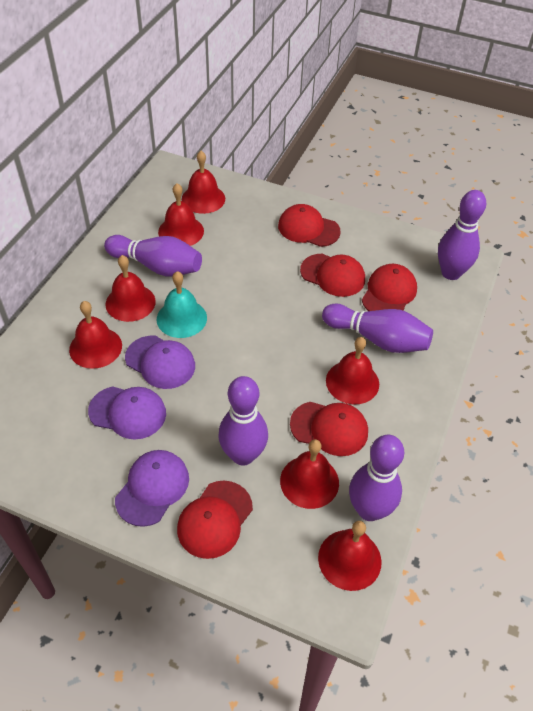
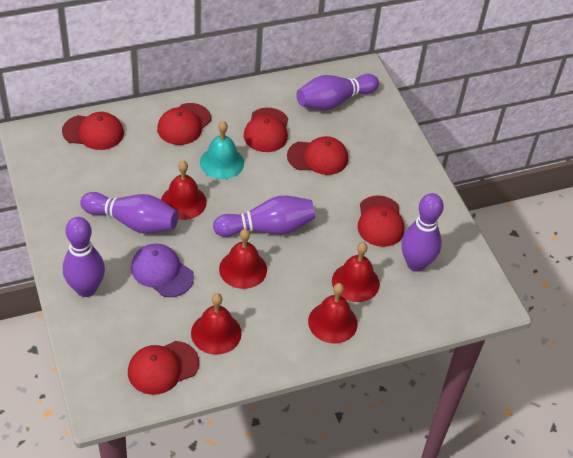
purple cap: [88,386,166,440] [115,450,189,527] [125,336,195,389] = 3 -> [131,244,194,297] = 1
red bell: [69,301,122,369] [105,255,156,322] [158,183,204,246] [182,151,225,214] [280,439,339,509] [318,521,382,591] [326,337,379,404] = 7 -> [161,161,207,220] [191,293,242,355] [219,229,267,289] [308,283,358,343] [332,242,380,302] = 5
red cap: [177,481,253,559] [278,204,341,247] [290,402,368,456] [300,254,365,297] [362,264,417,311] = 5 -> [62,112,124,150] [128,341,199,395] [157,103,211,145] [244,108,288,152] [287,136,348,175] [357,195,404,247] = 6

